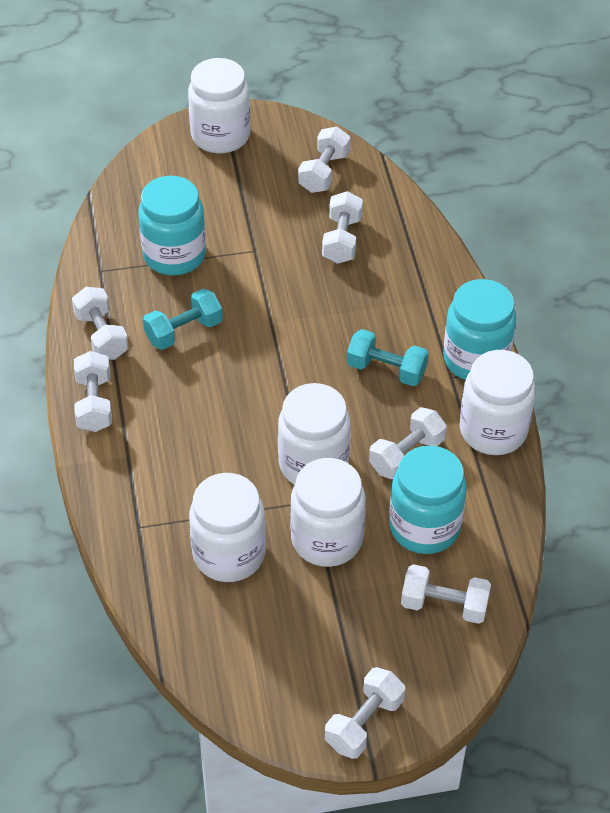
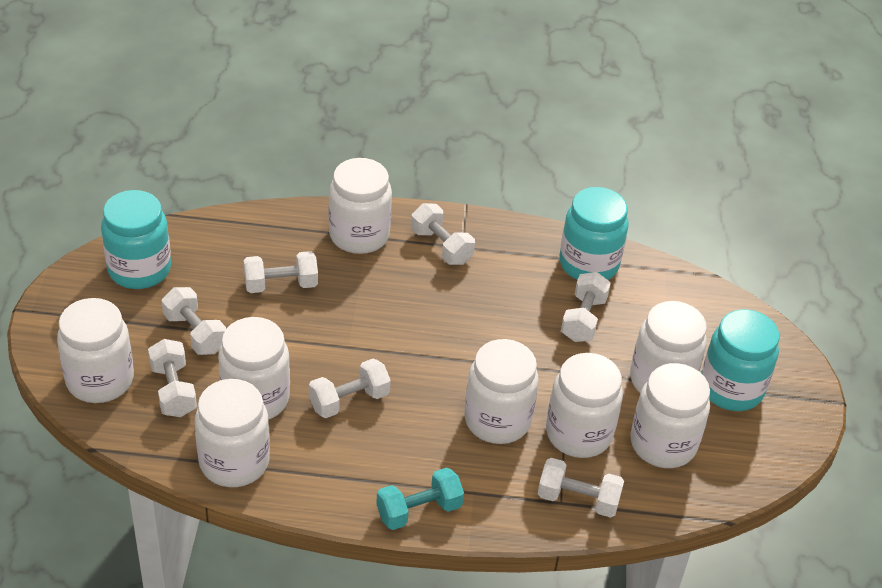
turquoise dumbbell: [143,289,223,350] [347,329,429,386] = 2 -> [376,468,464,530] = 1
white jar: [188,58,250,153] [189,473,266,582] [278,383,351,485] [290,458,366,567] [460,350,536,455] = 5 -> [57,298,134,403] [195,379,270,487] [218,317,290,420] [329,158,392,254] [464,339,538,444] [546,353,623,458] [630,301,707,393] [630,363,710,468] = 8

